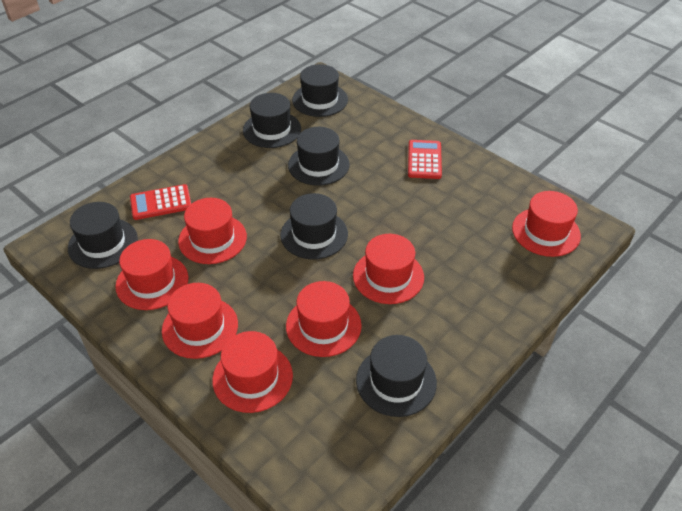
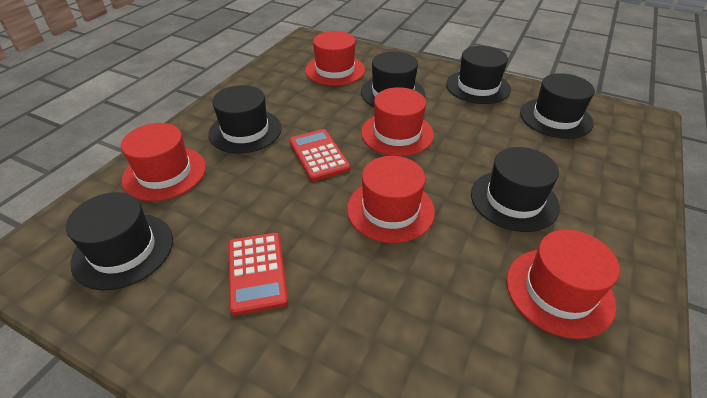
red hat: [115,239,188,310] [162,283,238,359] [178,198,247,264] [212,331,293,413] [286,281,362,357] [353,234,424,304] [512,191,581,257] = 7 -> [121,123,206,201] [305,31,365,86] [347,156,435,243] [361,87,434,156] [506,230,620,339] = 5

